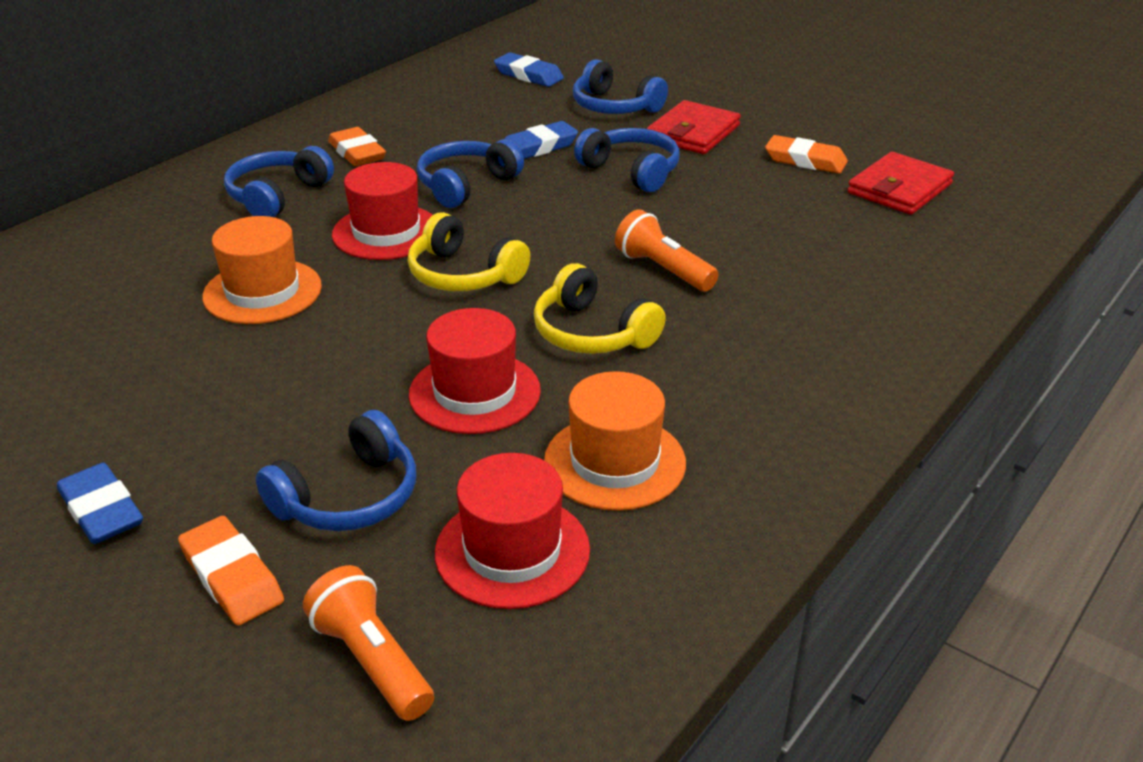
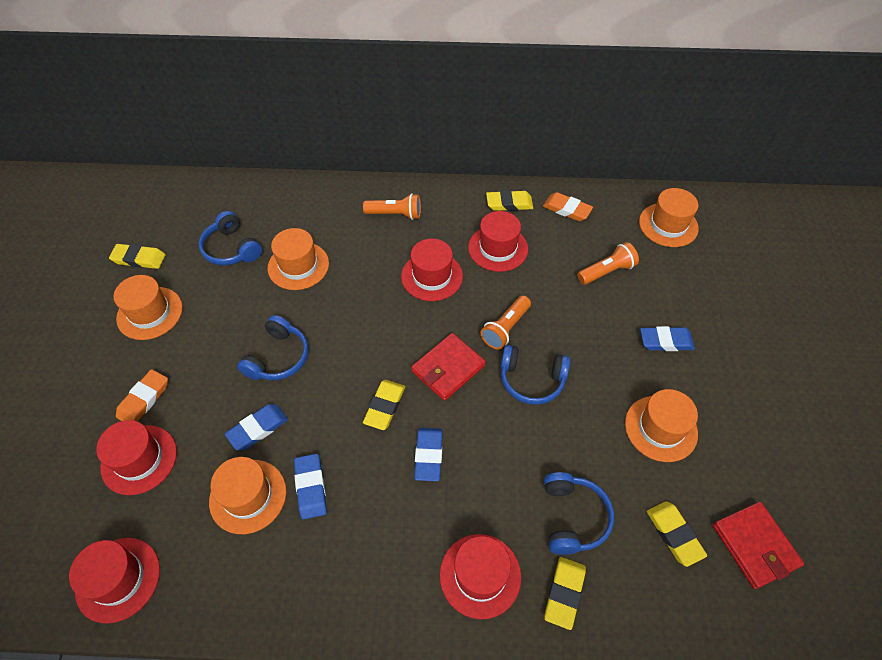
blue eraser: [57,463,143,544] [494,52,564,87] [504,121,578,159] = 3 -> [225,404,288,450] [294,454,327,520] [414,428,443,481] [640,326,695,351] = 4
blue headphones: [224,146,334,217] [256,410,416,531] [417,139,524,208] [573,59,668,114] [574,128,680,192] = 5 -> [199,211,262,265] [237,315,309,380] [501,345,570,405] [544,472,614,555] = 4
orange eraser: [178,516,284,625] [328,127,386,166] [765,135,848,174] = 3 -> [116,369,168,422] [543,192,593,221] = 2
orange flashlight: [303,565,434,721] [615,209,719,292] = 2 -> [363,193,421,220] [481,296,531,349] [577,242,639,285] = 3
orange hat: [202,216,322,324] [544,371,686,511] = 2 -> [114,275,183,340] [209,457,286,534] [268,228,329,290] [625,389,698,462] [639,188,699,247] = 5
red hat: [332,162,433,260] [409,308,541,434] [435,453,590,609] = 3 -> [69,538,160,624] [96,420,177,495] [401,239,463,301] [440,534,521,619] [468,211,528,272] = 5
yellow eraser: none = 0 -> [109,244,166,269] [363,380,405,430] [486,190,533,211] [544,557,586,630] [647,501,707,567] = 5
yellow headphones: [408,212,530,291] [534,263,666,354] = 2 -> none = 0

